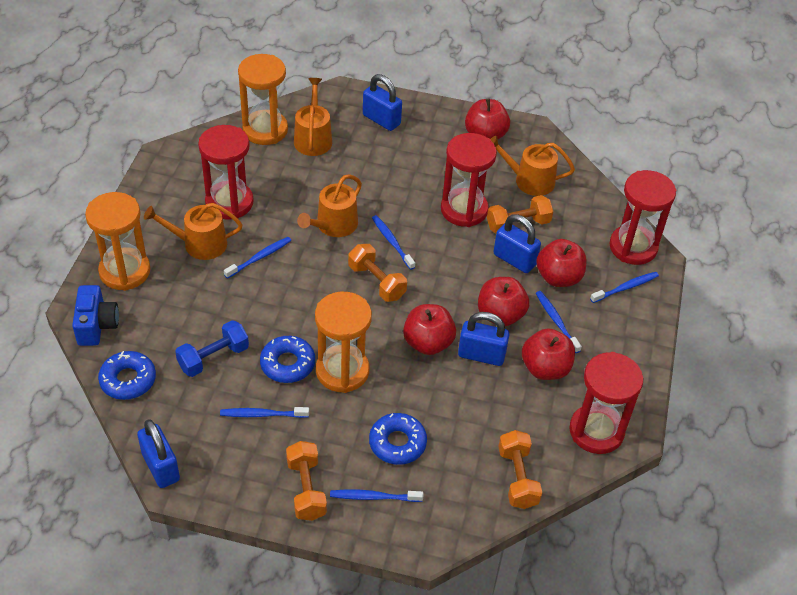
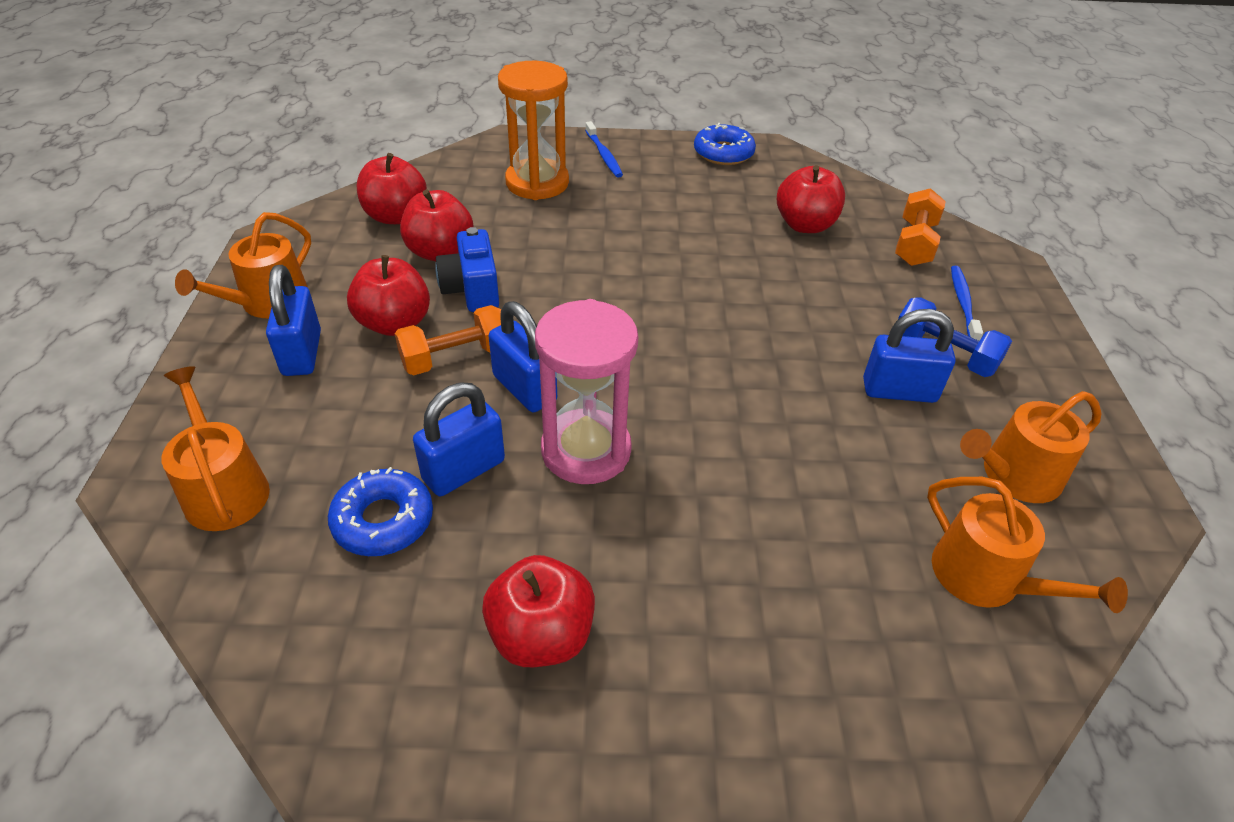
blue donut: [98,351,156,400] [260,336,315,383] [369,413,427,465] = 3 -> [328,467,433,556] [694,123,756,165] = 2
blue toothbrush: [220,407,309,418] [224,237,291,279] [330,490,423,502] [372,215,415,270] [536,291,582,353] [590,272,659,303] = 6 -> [585,121,623,178] [951,266,983,341] = 2
orange dumbbell: [286,441,327,521] [348,244,407,302] [487,195,553,233] [498,430,542,509] = 4 -> [395,305,501,375] [895,188,945,266] = 2
orange hourglass: [85,192,150,291] [238,54,288,145] [315,292,372,393] = 3 -> [498,61,569,200] = 1
pink hourglass: none = 0 -> [535,299,638,484] = 1
red hourglass: [198,125,254,220] [441,133,497,227] [569,352,643,454] [609,170,676,265] = 4 -> none = 0

